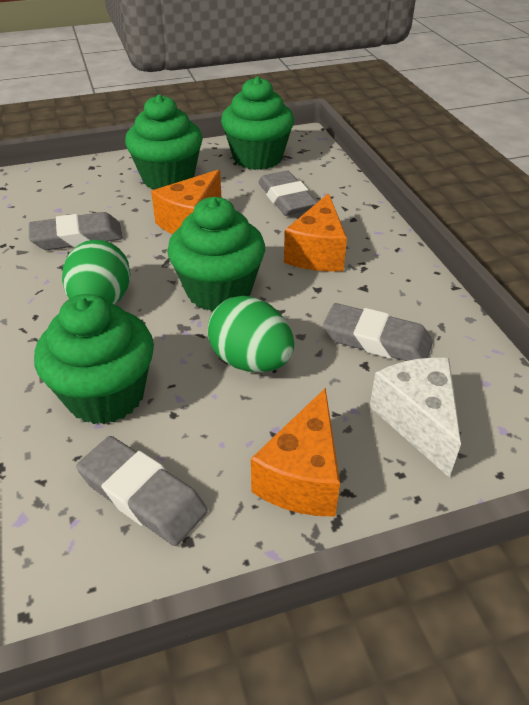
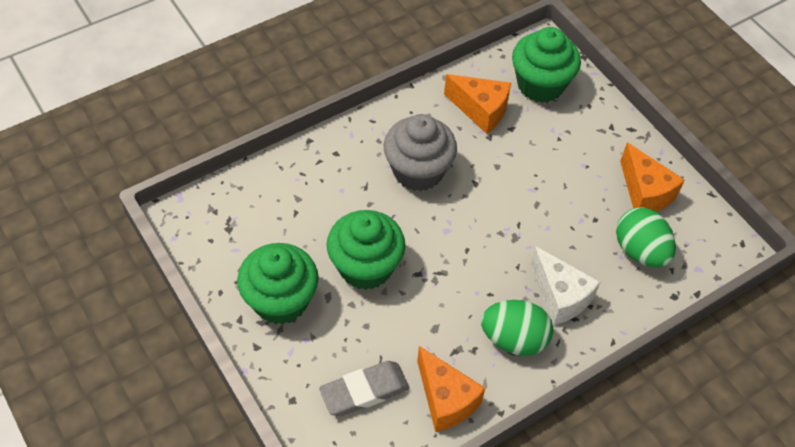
green cupcake: [34,294,154,424] [125,94,203,189] [167,197,265,311] [221,76,294,170] = 4 -> [237,243,319,325] [327,210,406,290] [512,27,581,102] = 3
grey cupcake: none = 0 -> [384,114,457,191] = 1
grey eraser: [29,212,123,250] [76,436,208,546] [258,171,317,216] [323,303,433,361] = 4 -> [319,361,409,416] = 1

